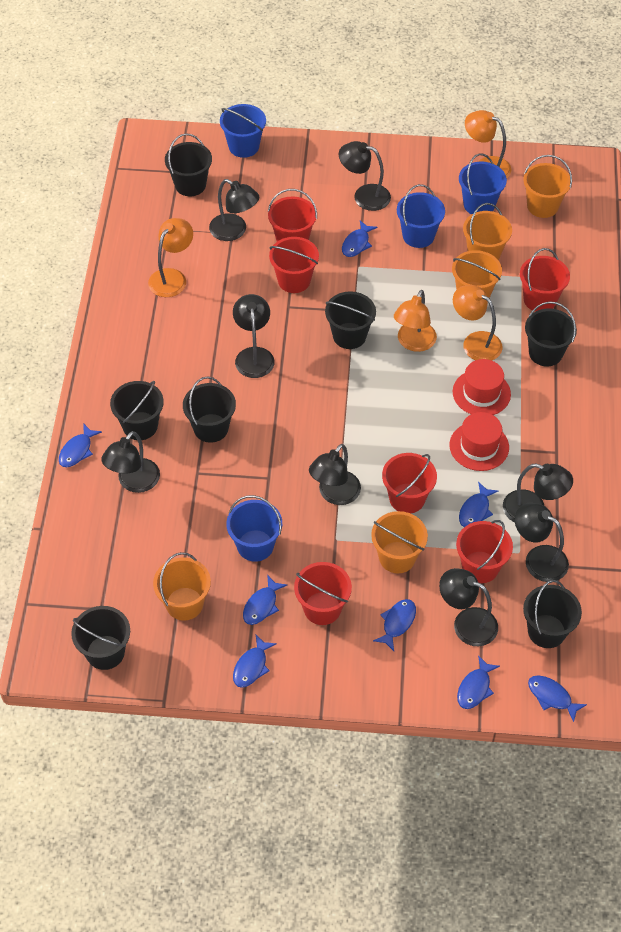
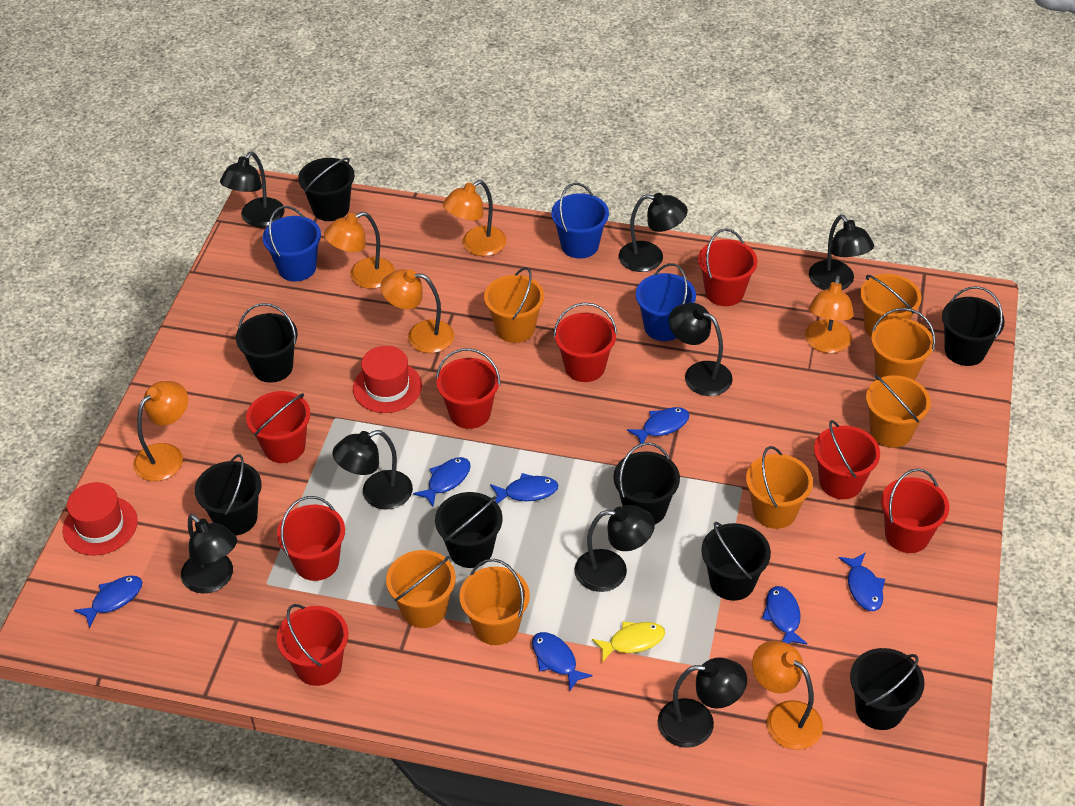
black bucket: [71,606,130,670] [110,381,164,440] [165,133,212,196] [183,377,236,443] [325,291,376,349] [523,580,582,648] [525,301,577,366] = 7 -> [195,454,262,535] [236,303,298,383] [298,158,355,221] [435,492,503,568] [613,442,680,524] [701,522,771,601] [850,648,925,730] [942,286,1005,366] = 8
blue bucket: [220,104,266,158] [226,495,282,562] [397,184,445,248] [459,153,507,214] = 4 -> [263,206,321,281] [551,183,609,258] [636,263,696,341] = 3
blue fish: [59,424,102,467] [233,635,277,688] [243,575,287,625] [342,221,377,257] [373,599,416,651] [457,655,500,709] [459,482,498,527] [528,675,587,722] = 8 -> [74,576,142,628] [413,457,471,507] [490,473,558,504] [532,632,593,692] [627,407,689,447] [762,586,808,644] [839,552,885,611] = 7
orange bucket: [153,552,211,620] [371,511,428,573] [452,250,502,298] [463,203,512,260] [523,155,572,218] = 5 -> [386,550,456,628] [459,559,530,645] [484,267,544,343] [746,446,813,529] [860,274,922,337] [866,375,931,448] [871,308,935,380] = 7
orange lamp: [148,218,193,297] [394,290,437,352] [453,285,503,360] [465,110,511,178] = 4 -> [133,381,188,481] [324,212,395,289] [380,269,454,353] [443,180,507,256] [752,640,823,750] [805,275,854,353] = 6
red bucket: [268,189,317,242] [269,237,319,293] [294,562,352,625] [382,453,437,514] [456,520,513,583] [520,248,570,312] = 6 -> [246,391,310,463] [277,496,345,581] [277,604,349,686] [436,348,500,429] [553,303,617,382] [698,229,758,306] [814,420,880,499] [881,468,949,553] = 8
yellow fish: none = 0 -> [592,621,665,663] = 1

